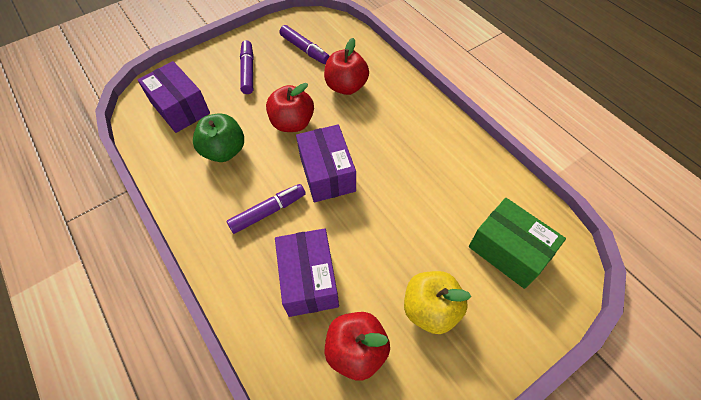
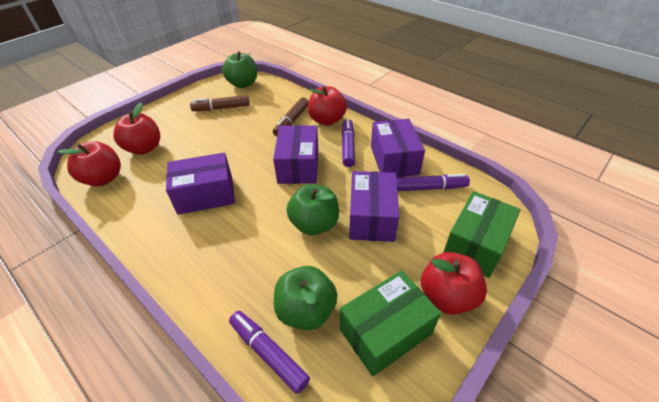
brown marker: none = 0 -> [190,95,250,111] [273,97,309,137] = 2
green apple: [193,113,244,162] = 1 -> [222,51,257,88] [274,266,338,330] [286,184,339,235] = 3
green box: [469,198,566,289] = 1 -> [340,270,441,376] [443,191,520,278] = 2
purple box: [137,61,210,133] [275,228,339,317] [296,124,356,202] = 3 -> [166,152,235,215] [273,125,318,184] [349,171,399,242] [371,119,425,178] = 4
red apple: [266,83,314,132] [324,38,369,95] [325,312,390,381] = 3 -> [58,141,121,186] [114,103,160,155] [308,86,347,126] [421,252,487,315] = 4
yellow apple: [404,271,471,334] = 1 -> none = 0

